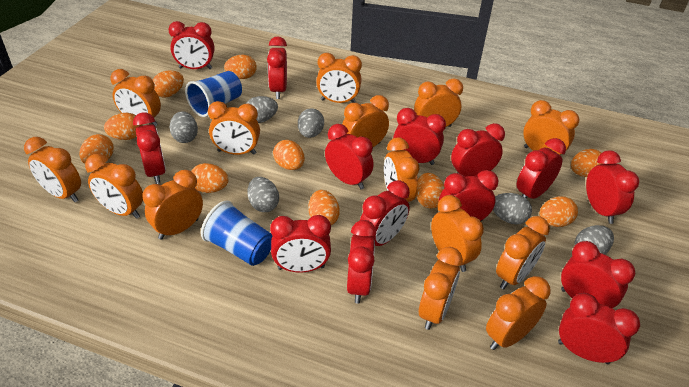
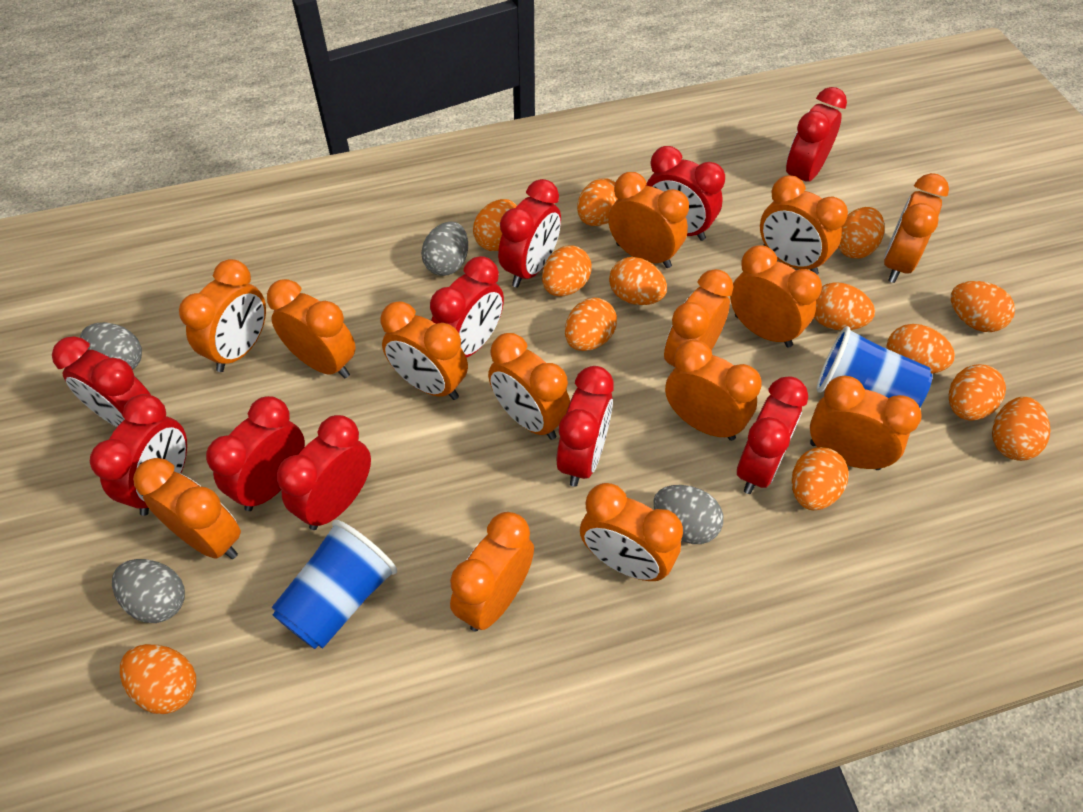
grey egg: [170,111,198,143] [246,96,278,123] [247,177,279,212] [298,108,324,138] [493,193,532,224] [575,225,614,255] = 6 -> [80,322,142,370] [112,559,185,623] [421,221,468,276] [653,485,723,544] = 4
orange egg: [79,134,114,164] [104,113,142,140] [153,70,184,97] [191,163,229,193] [224,55,257,79] [273,140,305,170] [309,190,340,225] [416,173,445,209] [539,196,578,227] [571,149,601,177] = 10 -> [120,644,196,714] [473,199,517,251] [542,245,592,297] [565,298,617,351] [577,178,618,226] [609,257,667,305] [792,447,849,510] [814,282,875,330] [838,207,884,259] [886,324,955,373] [949,364,1006,421] [951,281,1015,332] [992,397,1051,461] = 13
red clock: [133,112,166,184] [169,21,215,69] [267,36,287,99] [270,215,331,273] [325,124,373,189] [347,220,376,303] [360,180,410,246] [393,108,446,165] [439,170,499,221] [451,123,505,177] [516,138,566,199] [558,293,640,364] [561,241,635,308] [586,151,639,224] = 14 -> [52,336,151,427] [90,394,187,516] [206,396,305,511] [277,415,371,530] [430,256,504,358] [498,179,561,287] [557,366,614,487] [646,146,725,241] [737,376,808,494] [786,87,847,182] = 10

